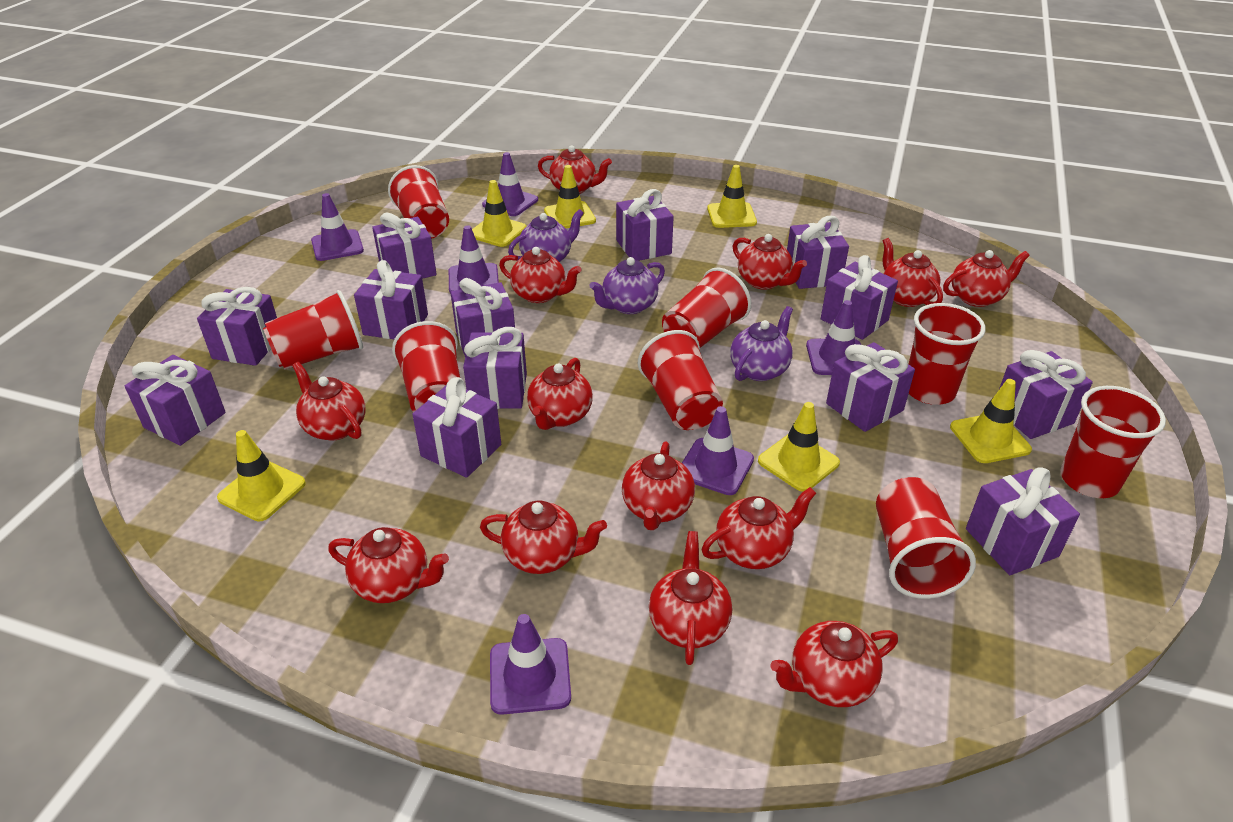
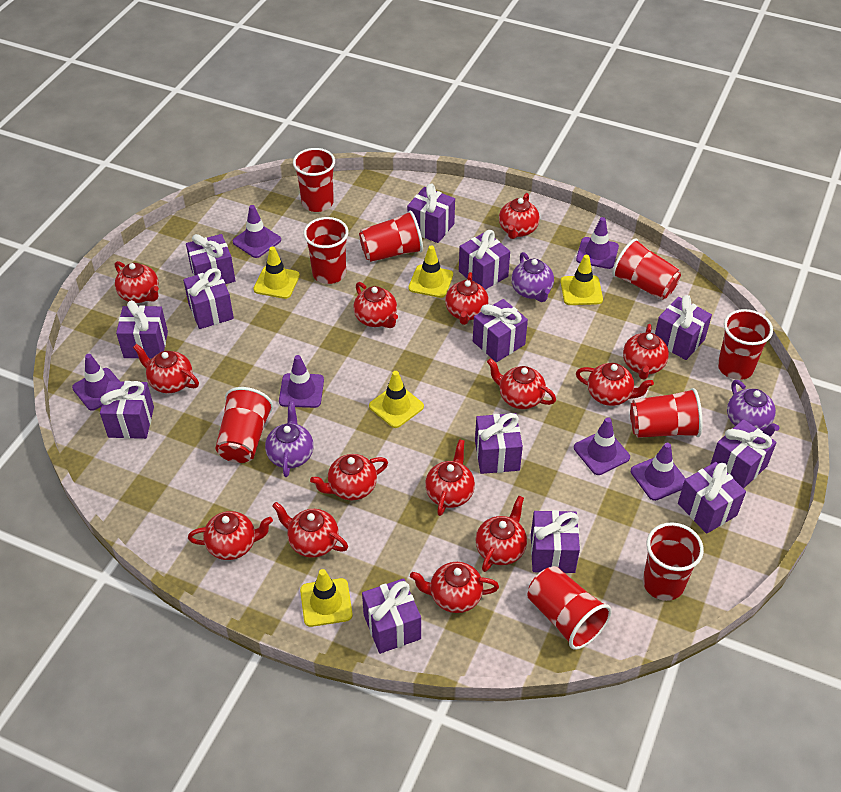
red cup: [263,290,363,369] [388,165,449,239] [392,321,460,413] [638,330,723,430] [662,268,751,348] [876,477,976,599] [909,303,986,405] [1060,386,1166,498] = 8 -> [215,387,273,463] [293,148,335,212] [303,217,349,284] [359,211,423,262] [527,566,612,650] [612,238,681,300] [630,388,703,438] [643,522,704,601] [718,309,773,380] = 9
red teapot: [292,362,366,440] [328,527,449,603] [480,501,607,574] [499,247,581,303] [527,358,593,430] [538,145,612,194] [622,441,695,530] [649,531,732,665] [702,487,816,569] [733,234,807,290] [770,621,898,707] [883,238,943,307] [943,250,1030,307] = 13 -> [115,261,159,303] [133,344,199,393] [188,511,273,560] [272,502,348,558] [310,454,388,500] [354,282,398,328] [410,562,499,613] [425,439,475,516] [445,272,489,325] [475,496,527,572] [487,358,556,409] [499,193,540,239] [576,363,654,406] [623,324,669,380] = 14
yellow traffic cone: [217,430,306,521] [472,180,526,247] [544,165,596,228] [707,165,757,228] [758,402,840,492] [950,379,1032,463] = 6 -> [253,247,300,299] [300,569,353,627] [369,371,424,428] [408,245,453,298] [560,255,603,305] = 5

